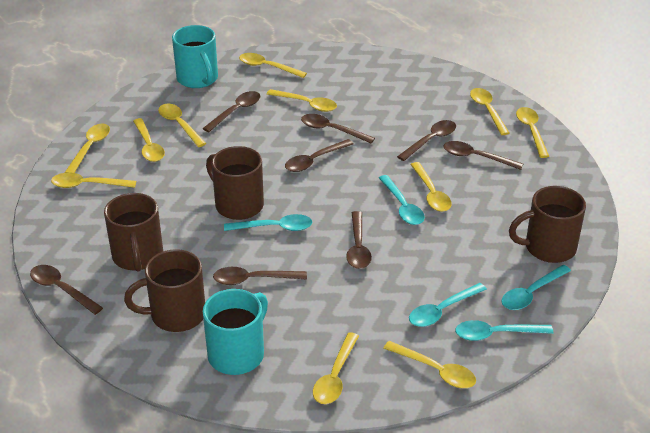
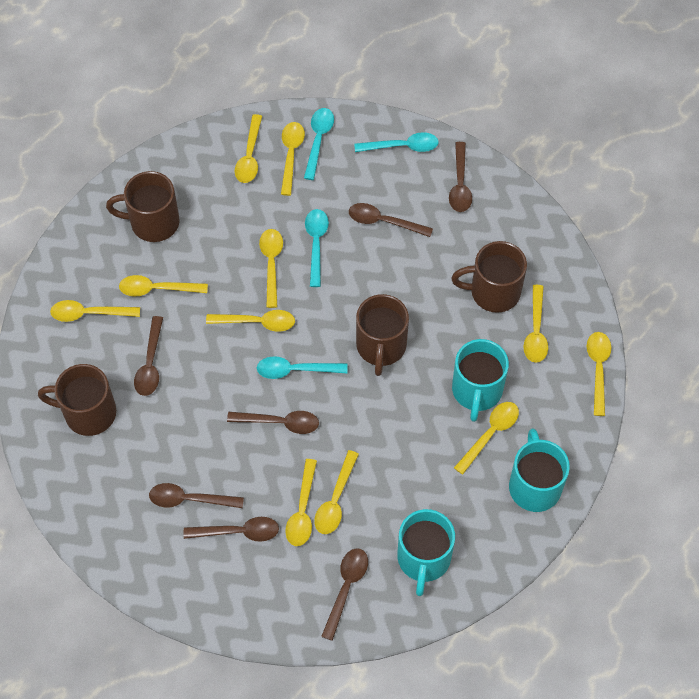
brown spoon: [30,265,103,315] [202,91,260,132] [213,267,307,285] [285,139,354,172] [301,114,375,143] [346,211,372,269] [397,120,456,161] [443,141,523,170] = 8 -> [134,316,163,396] [149,483,244,508] [184,517,279,542] [227,411,319,434] [321,548,368,641] [349,203,433,237] [449,142,472,212] = 7
turquoise mug: [172,25,218,88] [203,289,268,375] = 2 -> [397,509,455,596] [452,339,509,422] [509,429,570,512] = 3
turquoise spoon: [224,214,312,231] [379,175,425,225] [409,283,487,327] [455,320,553,341] [501,265,571,310] = 5 -> [257,356,348,379] [304,108,334,180] [305,209,329,287] [354,132,439,152] = 4

